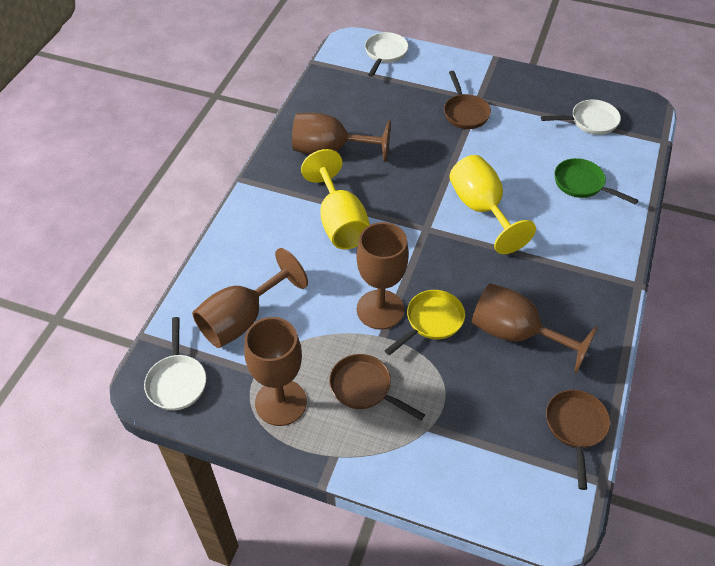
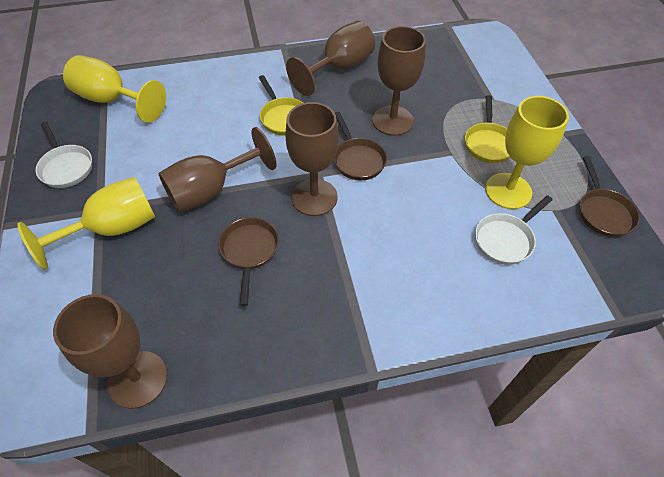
green pan: [554,158,638,205] = 1 -> none = 0
white pan: [144,317,206,410] [365,32,408,77] [541,100,621,135] = 3 -> [36,122,92,188] [475,195,553,265] = 2
yellow goblet: [301,149,370,249] [449,155,536,254] = 2 -> [17,177,155,270] [63,55,166,123] [485,96,569,209] = 3
yellow pan: [384,290,465,355] = 1 -> [259,75,303,136] [465,95,510,163] = 2

